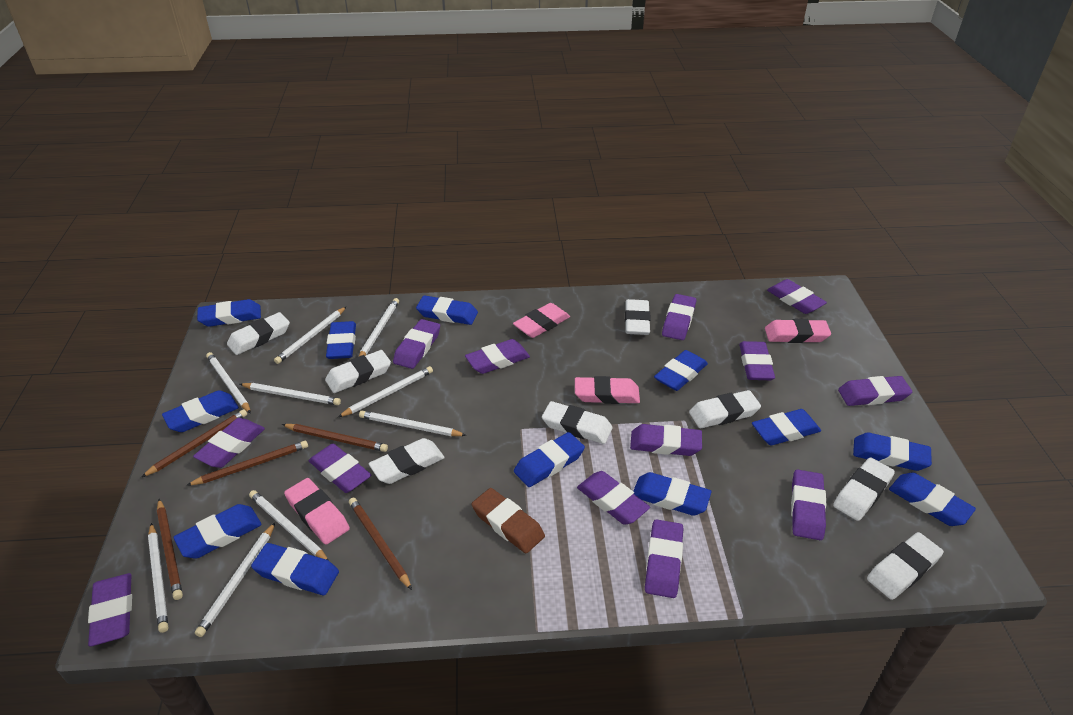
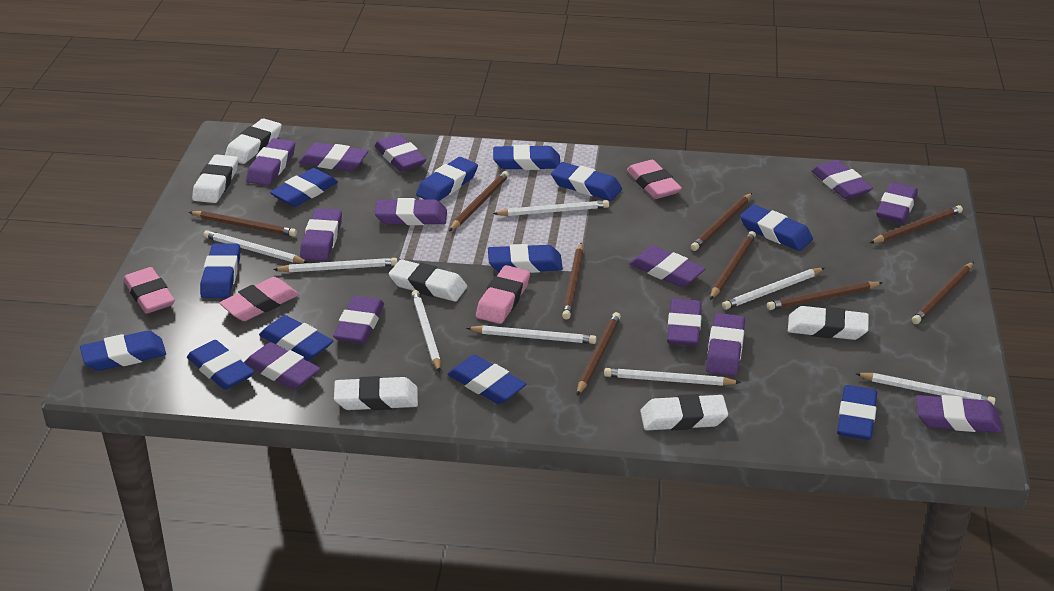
brown eraser: [472,488,545,553] = 1 -> none = 0
brown pencil: [141,409,247,477] [157,499,183,600] [186,441,308,486] [282,424,388,452] [349,498,412,590] = 5 -> [189,211,297,237] [449,171,509,231] [562,243,583,320] [577,312,621,395] [691,193,752,251] [710,231,756,300] [767,282,883,310] [870,205,963,243] [912,262,974,324] = 9
white eraser: [227,312,290,355] [325,350,391,393] [369,438,445,484] [542,401,613,444] [625,299,651,335] [689,390,761,428] [833,457,895,521] [867,532,944,600] = 8 -> [192,154,238,203] [225,118,282,164] [334,376,418,410] [389,259,467,302] [640,394,728,431] [788,306,869,340] = 6
white pencil: [148,523,168,633] [195,523,275,637] [206,352,251,414] [240,383,341,405] [249,490,329,561] [274,307,346,364] [338,366,433,417] [359,298,399,356] [359,411,467,436] = 9 -> [203,230,309,263] [273,258,398,272] [412,290,441,372] [467,325,597,344] [493,200,609,216] [604,368,741,386] [722,268,825,310] [855,373,996,405] = 8

